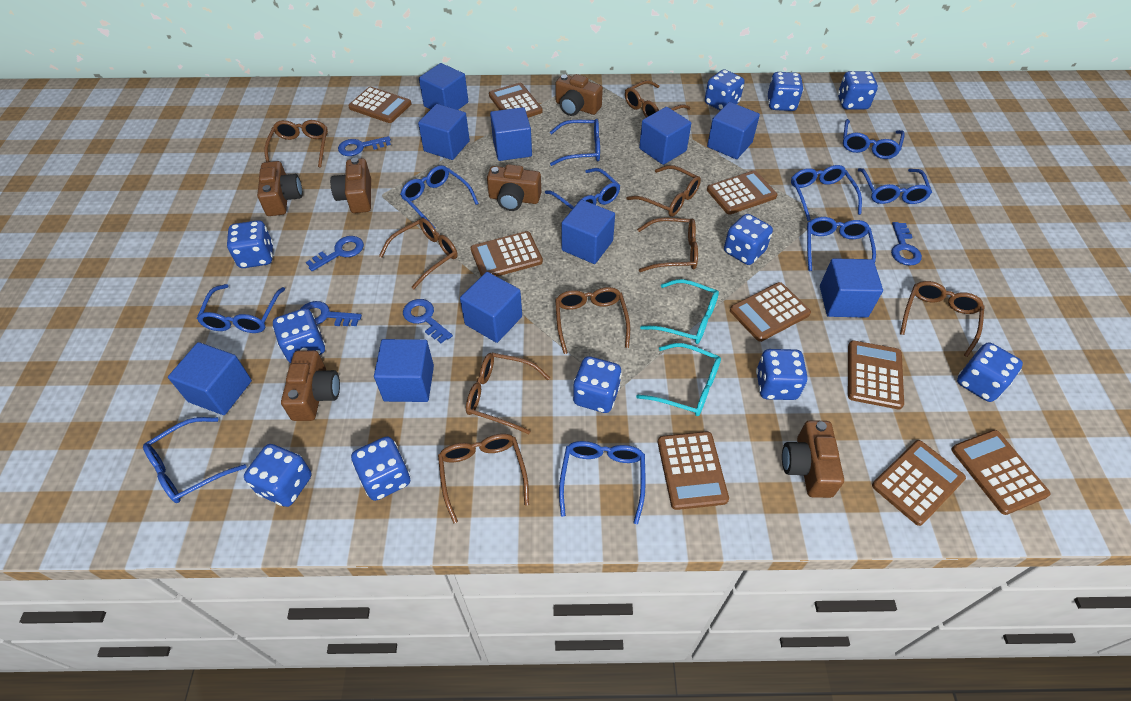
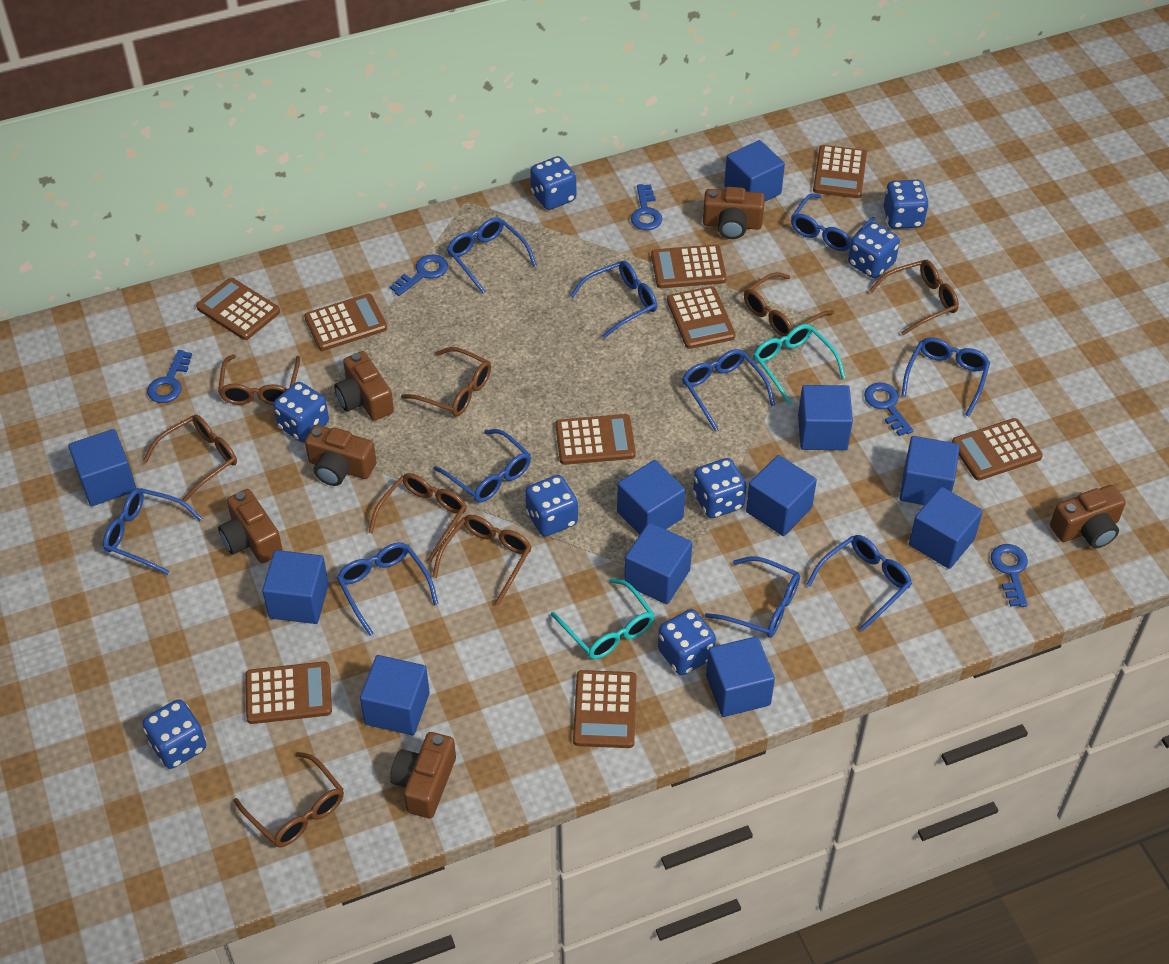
blue cube: [168,342,252,415] [374,339,434,402] [418,104,470,160] [419,63,468,110] [460,272,522,343] [490,107,532,161] [561,200,615,264] [639,107,691,165] [707,102,760,159] [820,258,883,318] = 10 -> [68,429,137,506] [262,550,329,624] [360,655,430,735] [617,460,685,534] [624,522,692,604] [706,636,775,717] [724,140,785,202] [746,455,817,536] [798,385,853,450] [900,436,960,505] [909,487,983,569] = 11
blue dice: [227,220,273,268] [244,444,311,507] [273,308,325,363] [351,436,410,501] [573,356,622,413] [705,69,745,110] [724,214,773,265] [756,349,808,400] [768,72,803,111] [838,71,878,110] [957,342,1023,402] = 11 -> [143,699,206,769] [273,382,329,442] [525,475,578,537] [530,156,576,210] [658,609,716,675] [693,458,747,518] [848,222,900,278] [884,180,929,229] = 8
brown glasses: [264,120,328,168] [379,218,458,289] [438,434,529,523] [466,353,550,434] [555,287,630,354] [625,80,691,118] [627,165,701,217] [637,218,698,272] [900,281,984,357] = 9 -> [143,415,237,502] [218,354,300,405] [234,752,344,847] [368,473,467,563] [401,347,491,417] [432,515,532,605] [744,272,834,337] [869,260,959,335] = 8

